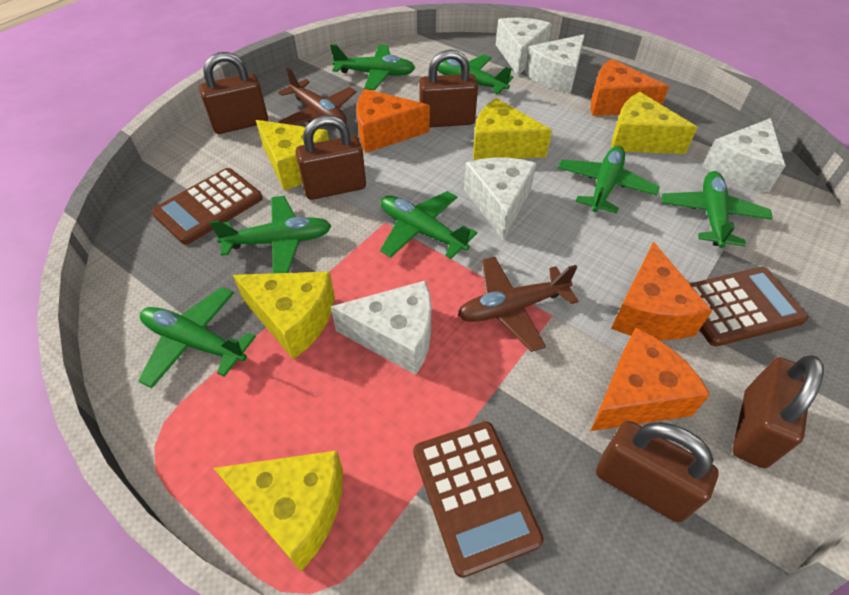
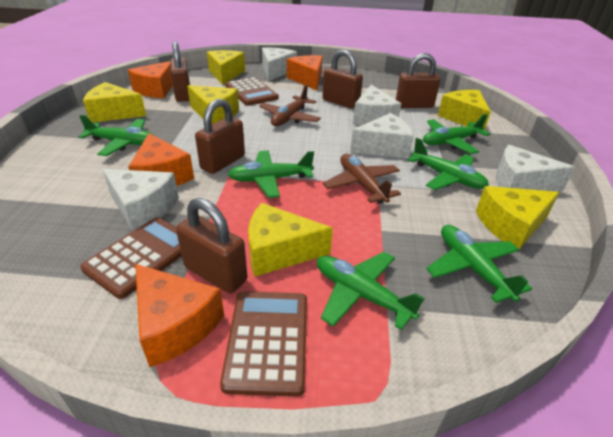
green plane: [138,287,256,388] [210,196,331,273] [330,44,415,90] [380,191,477,259] [437,55,513,94] [558,146,660,214] [662,171,773,248] = 7 -> [78,115,155,156] [228,150,314,198] [317,252,425,330] [407,138,489,190] [423,114,490,154] [426,225,532,303] = 6
yellow cheese: [214,450,343,572] [233,272,335,359] [256,120,329,191] [473,98,552,160] [611,92,698,154] = 5 -> [83,82,146,122] [187,85,239,124] [207,50,245,85] [248,203,333,277] [438,90,491,130] [476,186,560,249] = 6

